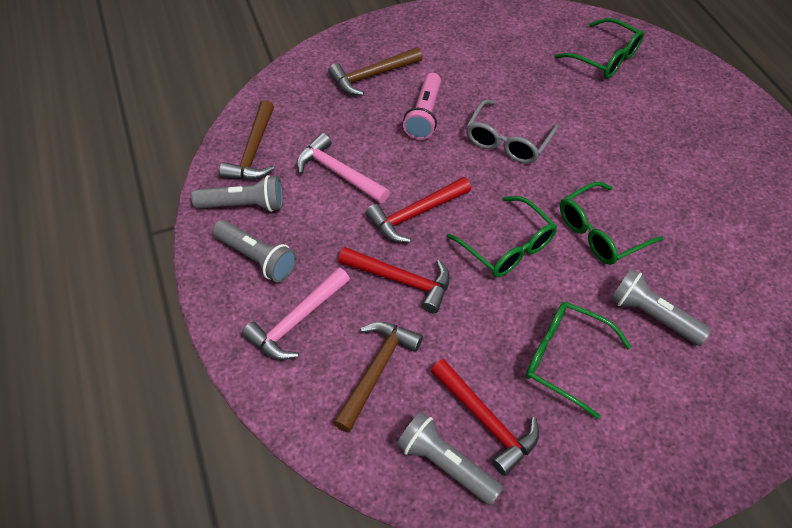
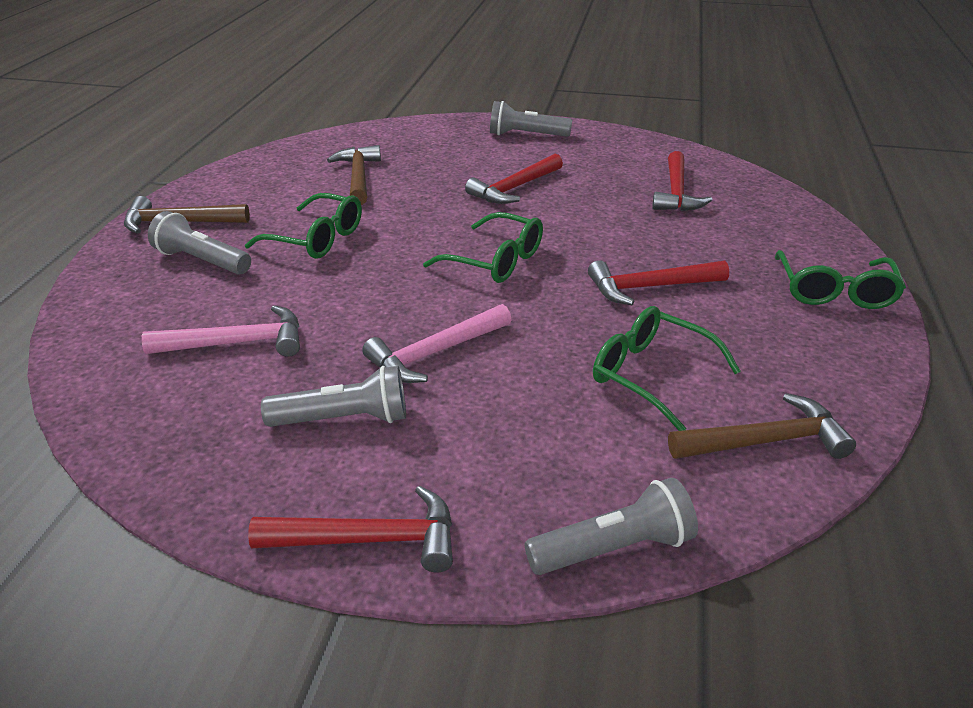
grey glasses: [466,100,558,164] = 1 -> none = 0
pink flashlight: [403,73,441,140] = 1 -> none = 0
red hammer: [338,247,450,314] [366,177,471,243] [431,359,539,476] = 3 -> [248,485,453,573] [465,154,563,204] [588,260,729,305] [652,151,712,211] = 4

